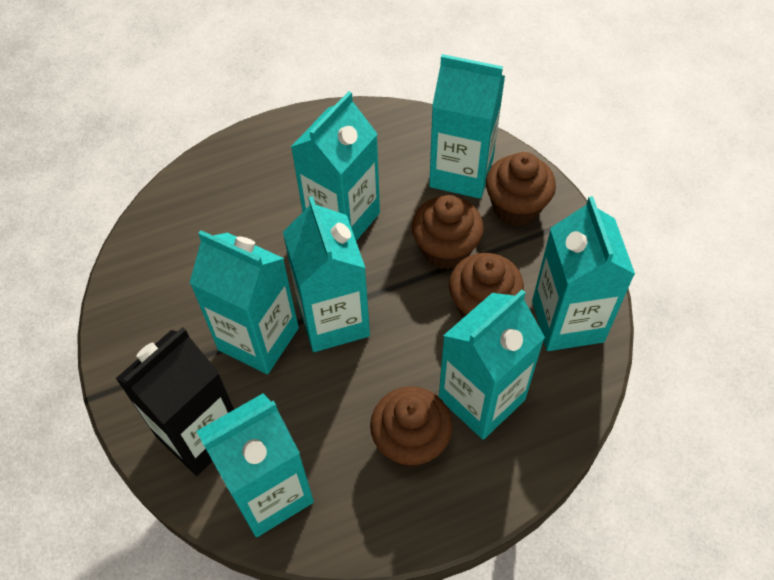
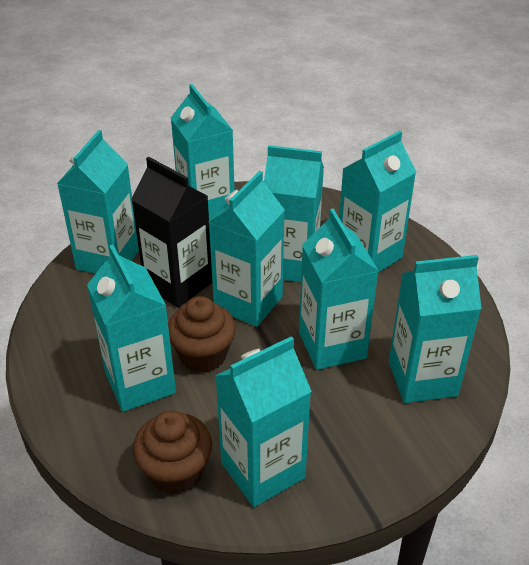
brown cupcake: [370,386,453,468] [411,195,484,270] [449,253,524,318] [486,152,556,226] = 4 -> [133,411,212,495] [168,296,236,373] = 2
turquoise carton: [190,230,299,374] [196,393,314,537] [283,196,370,352] [291,91,380,241] [429,54,505,199] [439,289,545,440] [532,196,635,351] = 7 -> [57,130,139,274] [87,245,176,412] [171,84,235,221] [209,171,285,327] [215,336,312,507] [264,145,324,282] [299,208,379,370] [339,131,416,273] [389,255,482,403] = 9

